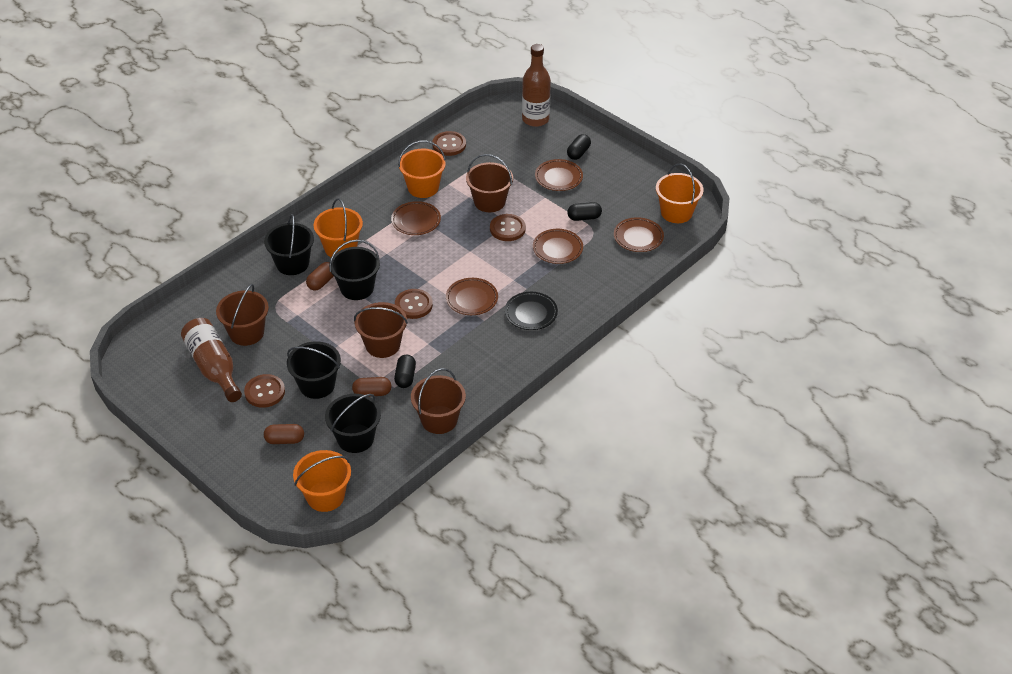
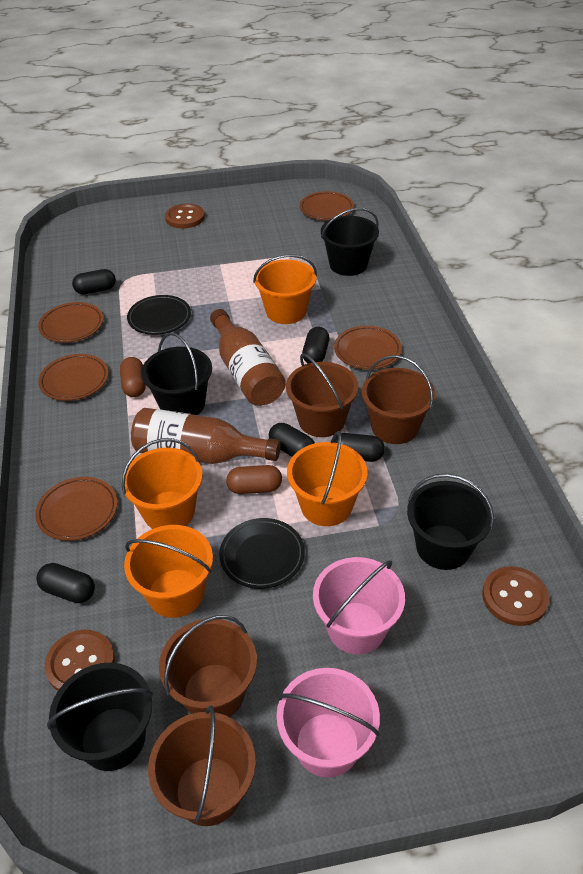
black capsule: [394,355,416,388] [567,134,591,160] [567,202,602,221] = 3 -> [36,563,95,603] [72,269,116,295] [269,423,315,456] [302,327,329,363] [334,433,385,462] = 5
black plate: [505,292,558,330] = 1 -> [127,295,191,335] [219,518,305,589] = 2
brown button: [244,374,285,408] [395,289,433,319] [432,131,466,156] [490,214,526,241] = 4 -> [45,630,115,691] [165,204,205,229] [482,566,549,626] = 3
brown capsule: [264,424,304,444] [306,262,334,291] [352,377,391,397] = 3 -> [120,357,146,397] [226,465,282,494] = 2
pink bucket: none = 0 -> [276,668,380,778] [313,557,405,654] = 2

